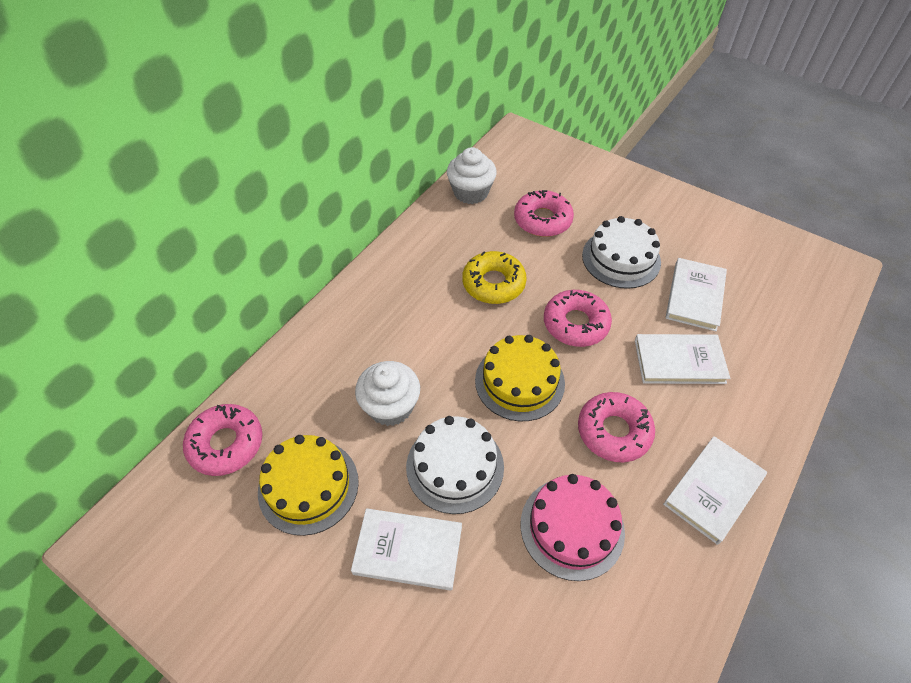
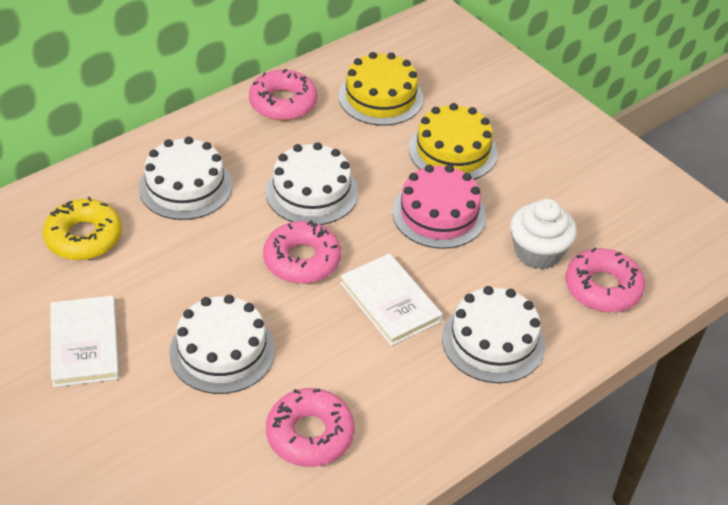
white book: [351,508,462,591] [635,334,730,384] [663,436,767,545] [666,258,727,331] = 4 -> [50,296,119,387] [340,253,443,346] = 2
white cake: [406,416,504,514] [582,216,661,289] = 2 -> [139,137,232,220] [169,295,275,394] [266,142,358,225] [442,286,545,383] = 4
white cupcake: [355,361,420,426] [447,147,497,204] = 2 -> [510,199,577,270] = 1

